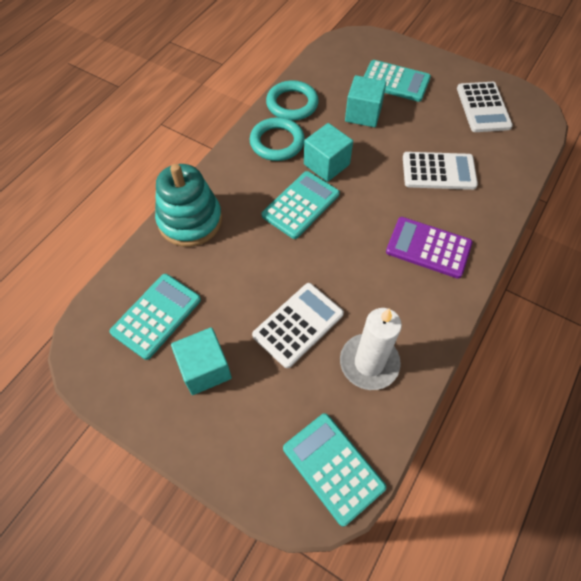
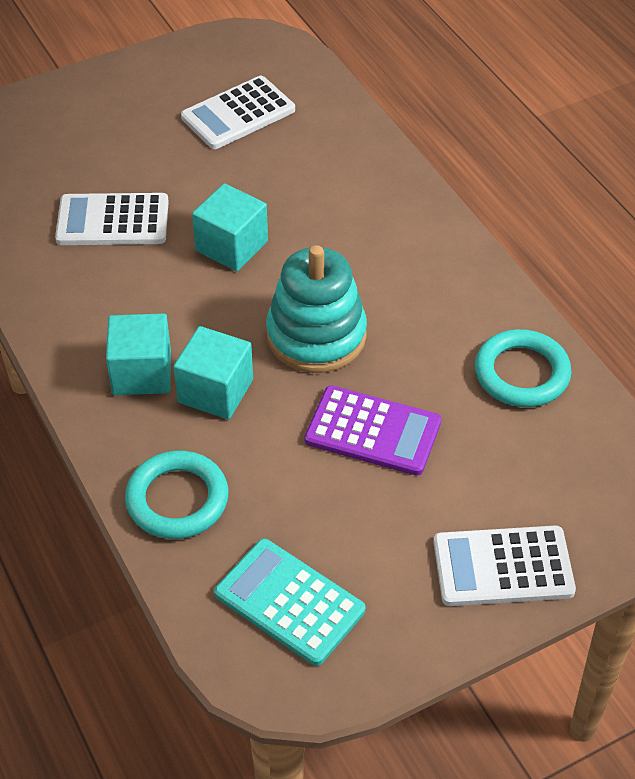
turquoise calculator: [109,274,201,360] [262,171,340,239] [283,413,386,527] [363,60,431,102] = 4 -> [214,539,366,666] = 1
white candle: [340,308,402,390] = 1 -> none = 0

